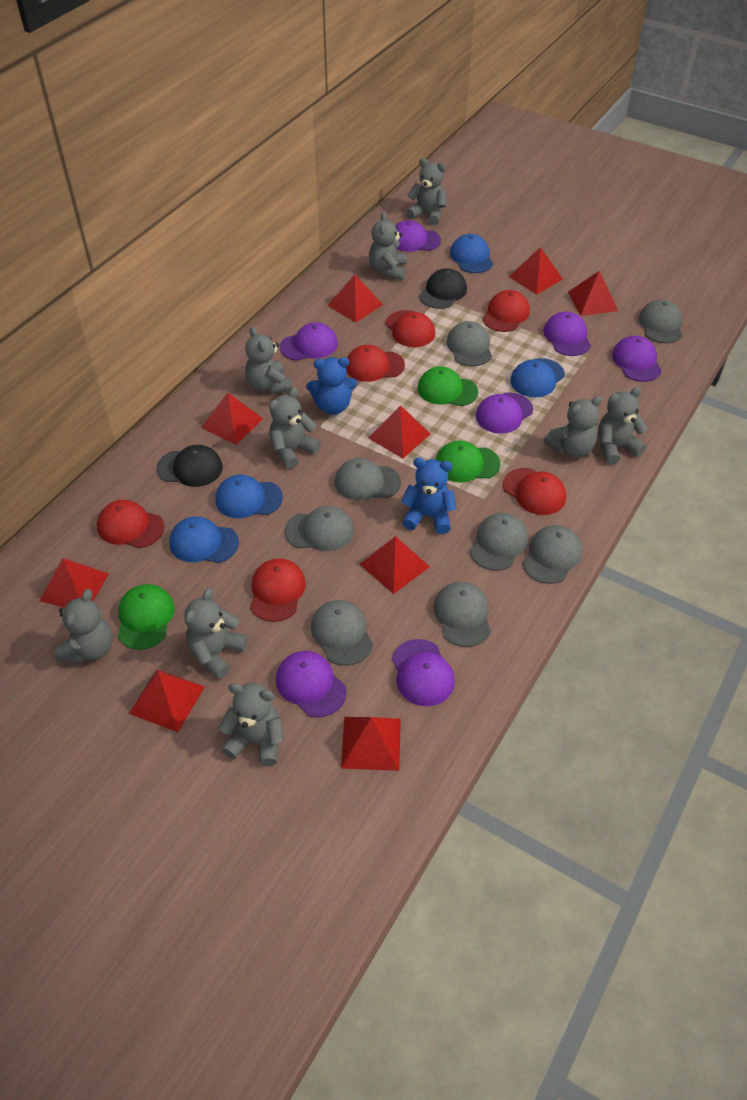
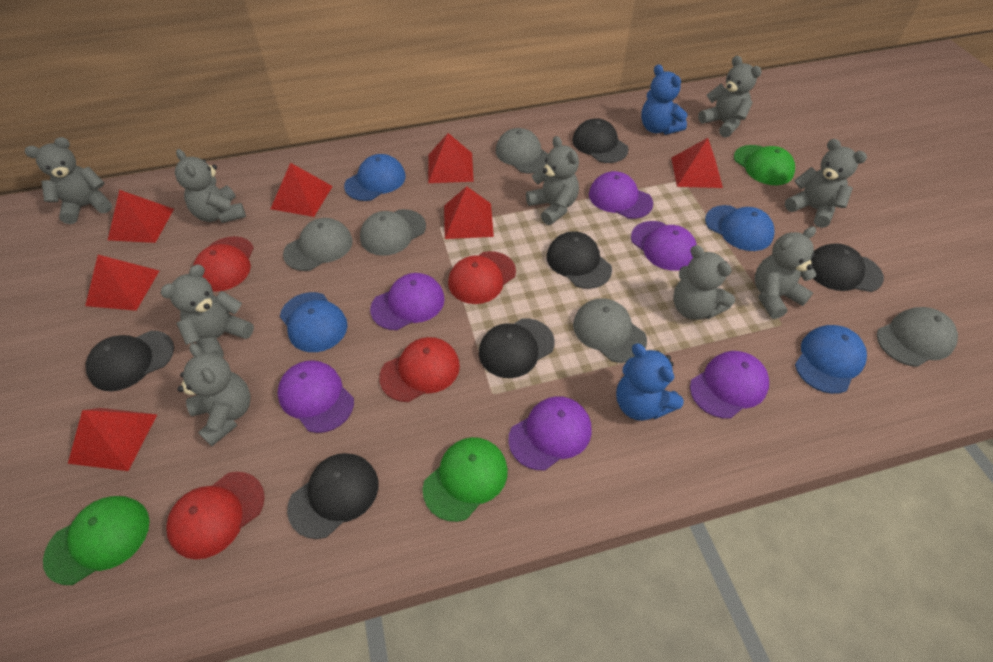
black cap: [157,445,223,487] [419,268,467,309] = 2 -> [86,331,174,391] [287,453,378,539] [479,318,554,378] [547,231,612,289] [572,118,629,163] [811,243,884,292] = 6
grey cap: [285,506,354,551] [311,600,373,666] [335,458,401,501] [434,582,491,647] [446,321,492,366] [470,513,528,570] [523,525,582,584] [639,300,682,343] = 8 -> [283,218,353,271] [360,209,426,256] [496,128,548,173] [573,298,647,363] [877,307,958,367] = 5
purple cap: [276,651,347,717] [280,322,338,361] [392,639,455,706] [395,220,441,252] [476,392,533,434] [543,312,591,356] [612,336,662,382] = 7 -> [277,360,354,433] [370,273,445,330] [508,396,592,470] [589,171,653,219] [631,221,697,271] [690,351,769,419] = 6
red cap: [97,500,165,548] [250,559,306,622] [346,345,405,382] [385,310,435,347] [482,290,530,332] [503,468,566,515] = 6 -> [166,472,265,560] [193,236,254,292] [379,337,460,402] [448,251,516,304] = 4
red pyramid: [39,558,109,608] [129,669,205,732] [201,392,263,445] [328,275,383,323] [341,717,401,771] [360,536,430,594] [368,405,431,459] [509,247,563,295] [568,271,618,316] = 9 -> [68,408,157,471] [85,255,159,311] [108,190,174,243] [271,163,333,217] [428,133,474,183] [444,186,494,239] [671,138,723,188] = 7

